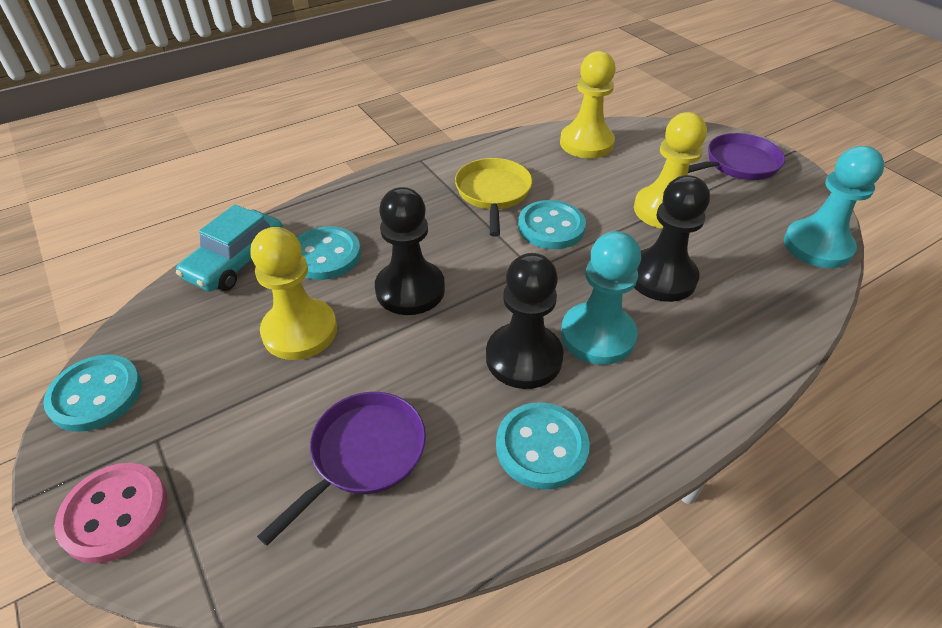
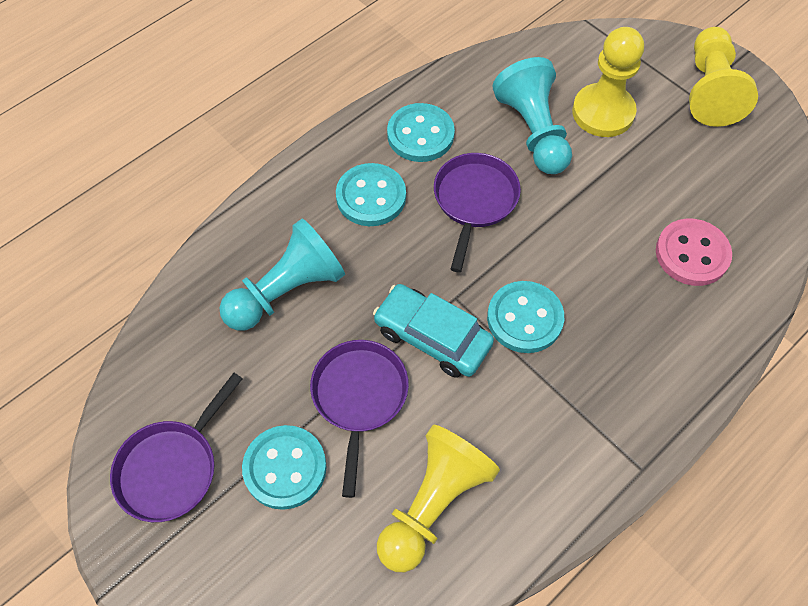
black pawn: [375,187,445,315] [486,253,564,389] [634,175,710,302] = 3 -> none = 0
purple pan: [257,392,426,546] [688,133,785,180] = 2 -> [110,373,243,522] [310,340,409,498] [434,153,521,272] = 3
yellow pan: [455,158,533,237] = 1 -> none = 0

